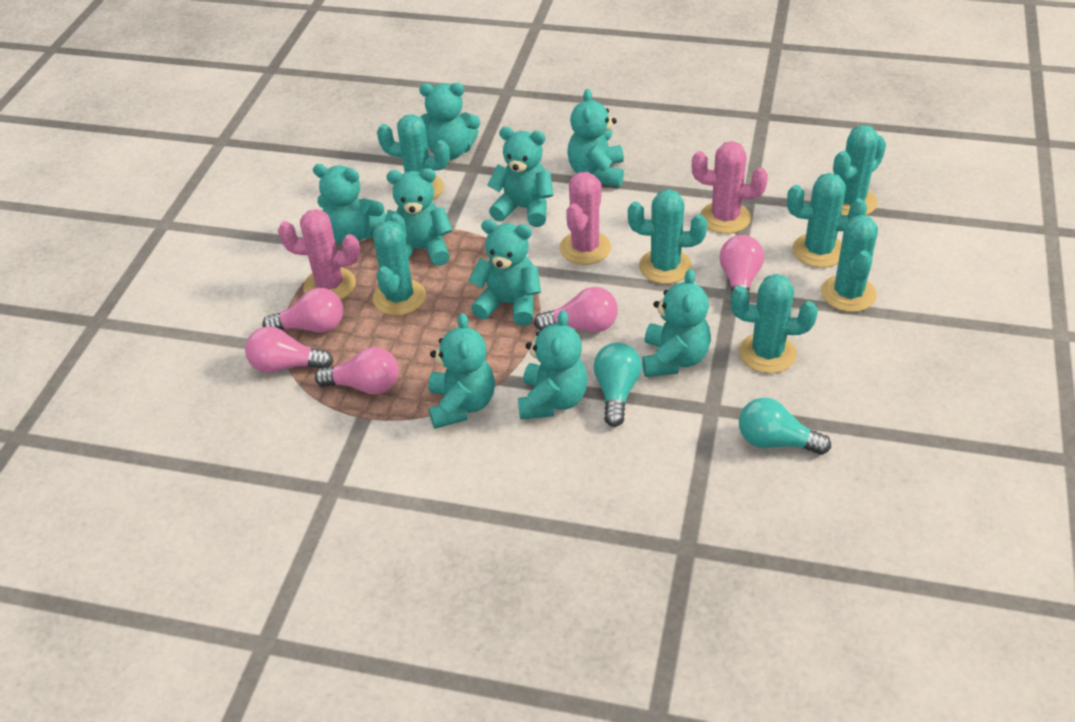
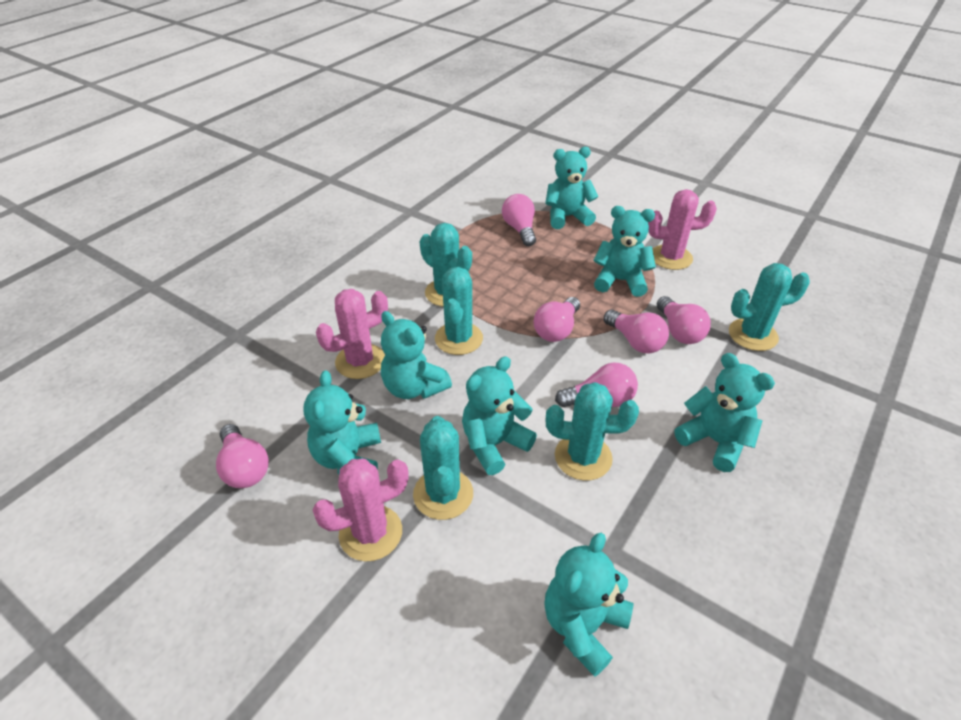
pink light bulb: [245,326,333,373] [262,288,343,333] [315,347,399,395] [534,287,618,332] [719,235,764,299] = 5 -> [216,424,269,488] [502,194,536,246] [533,297,580,342] [555,363,638,407] [604,309,669,353] [657,296,711,344] = 6
turquoise cactus: [373,214,426,316] [377,114,450,200] [628,189,707,284] [731,274,818,373] [787,173,867,268] [821,215,878,312] [833,125,886,216] = 7 -> [413,416,473,520] [420,223,472,307] [435,267,483,355] [546,382,639,481] [729,263,810,351] = 5
turquoise light bulb: [593,343,642,427] [739,398,831,455] = 2 -> none = 0
turquoise teddy bear: [313,164,386,244] [385,168,453,266] [419,83,480,160] [429,313,495,429] [469,219,541,326] [487,127,553,227] [518,310,587,419] [567,89,624,187] [642,269,711,377] = 9 -> [303,370,381,475] [381,311,452,399] [462,356,537,475] [544,533,634,677] [545,147,598,229] [593,206,656,297] [675,353,775,472] = 7

